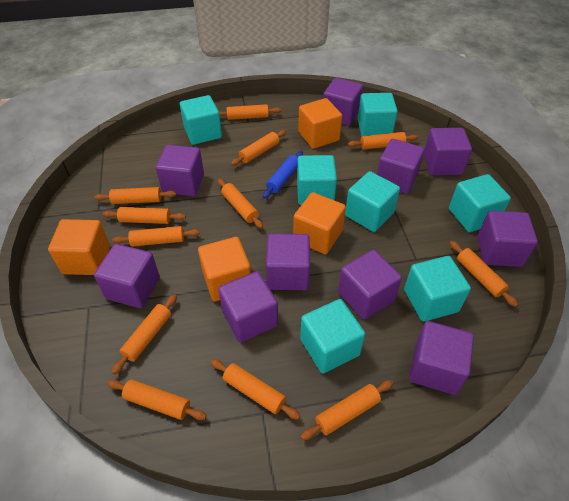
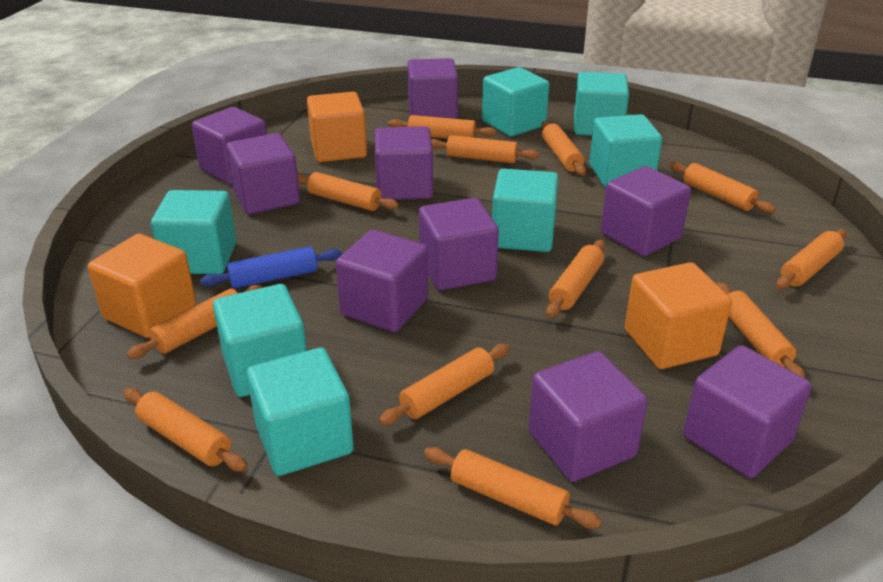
orange cube: [48,219,110,275] [198,237,251,302] [293,192,346,254] [298,98,342,149] = 4 -> [88,234,196,338] [307,92,367,162] [625,262,732,369] = 3
purple cube: [94,244,160,308] [156,145,204,196] [218,271,278,342] [266,233,310,290] [323,78,363,126] [338,250,402,320] [377,139,425,194] [409,321,474,395] [424,128,472,175] [477,211,538,267] = 10 -> [192,107,267,185] [226,133,300,214] [336,230,428,332] [375,126,433,200] [407,58,458,119] [419,198,499,290] [528,351,648,482] [601,166,691,256] [683,345,812,478] = 9

